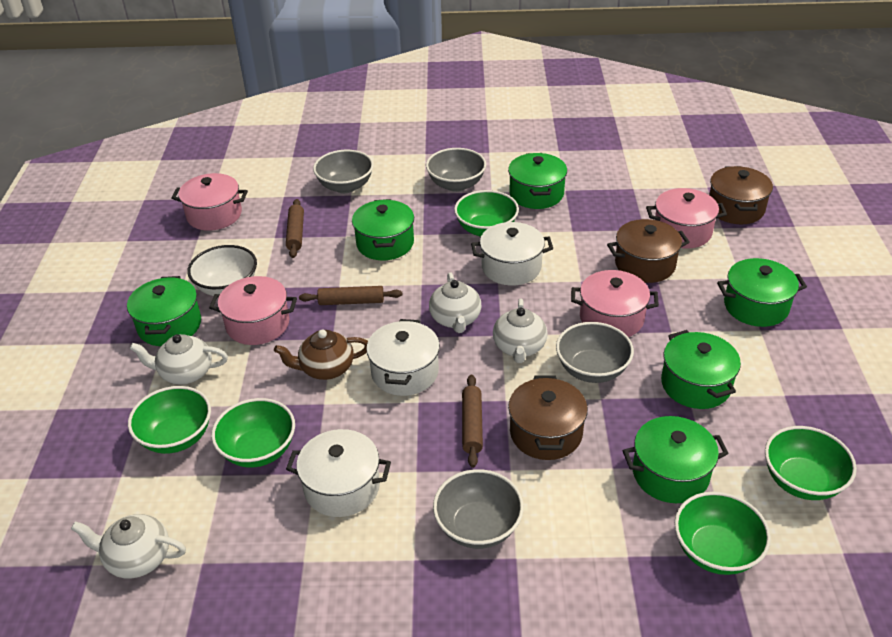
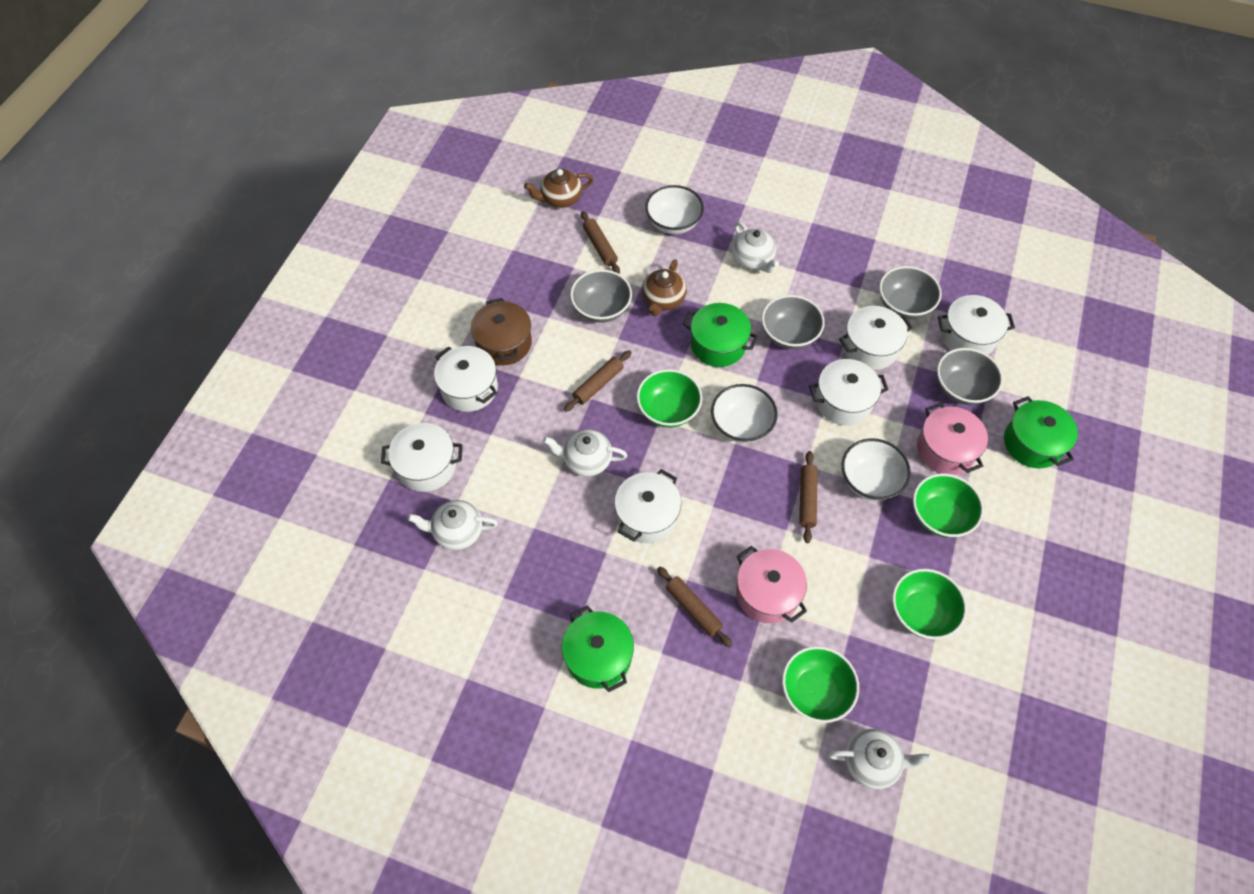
brown pot: [508,376,588,460] [607,219,690,283] [709,166,773,224] = 3 -> [471,298,532,365] = 1
brown rolling pin: [286,199,304,258] [299,286,402,305] [462,375,483,468] = 3 -> [564,350,632,412] [581,211,620,274] [657,566,732,648] [799,451,818,543] = 4
brown teapot: [274,330,368,380] = 1 -> [524,169,594,208] [642,259,687,316] = 2
green bowl: [128,386,211,454] [211,398,295,468] [454,190,519,237] [674,491,771,575] [765,426,857,500] = 5 -> [637,369,702,428] [782,646,859,723] [892,569,967,639] [913,473,984,538] = 4
green pot: [127,276,201,346] [352,199,414,260] [508,153,567,209] [622,416,729,503] [661,330,741,409] [717,258,807,327] = 6 -> [562,605,634,692] [683,303,758,367] [1004,396,1078,468] = 3
pink pot: [171,173,248,231] [209,276,297,345] [571,270,659,337] [646,188,727,248] = 4 -> [736,546,807,623] [917,403,988,475] = 2
white bowl: [187,245,257,296] = 1 -> [645,185,704,234] [711,384,778,443] [841,438,911,501] = 3
white pot: [286,429,391,517] [366,319,440,396] [471,222,553,286] = 3 -> [381,423,463,492] [434,346,498,412] [614,469,681,543] [809,359,889,425] [839,306,913,370] [938,295,1015,355] = 6

